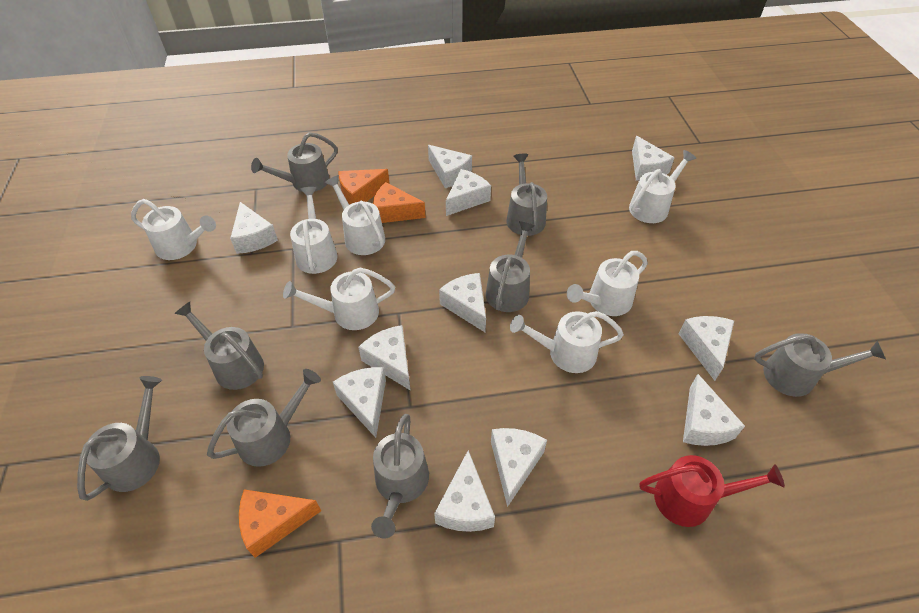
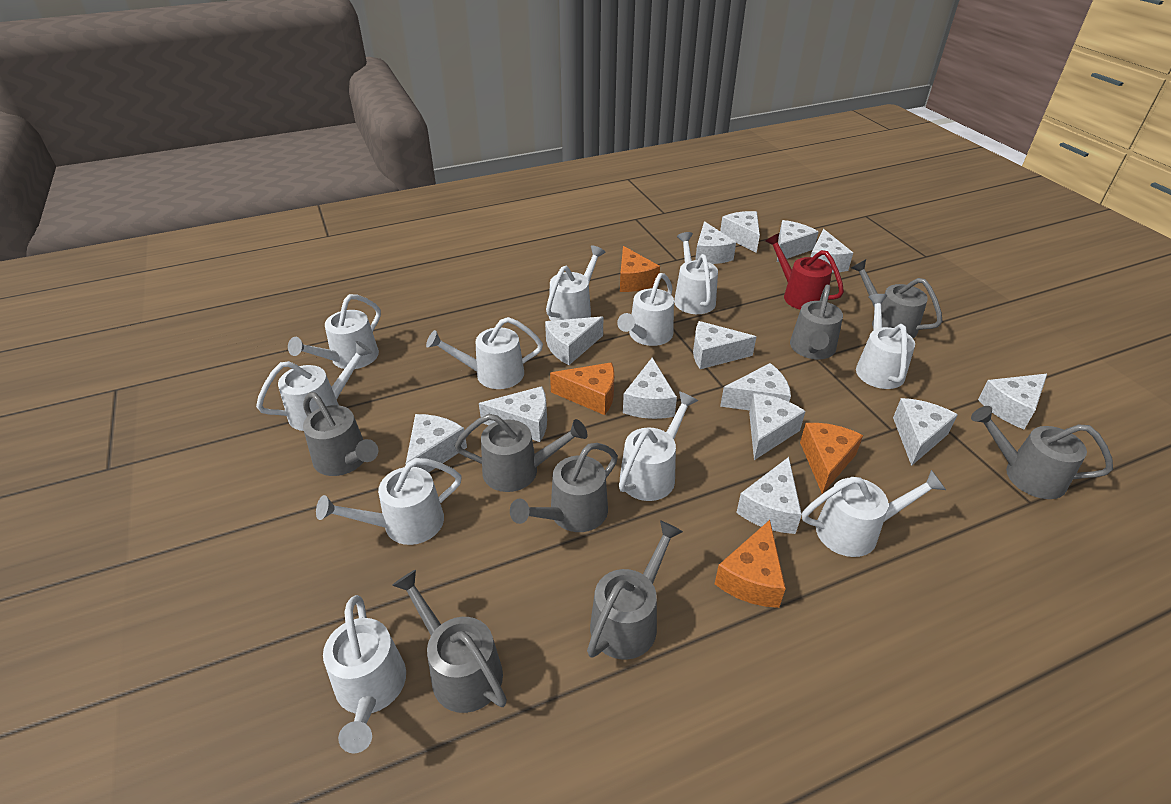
orange cheese: [239,489,321,558] [338,169,390,205] [373,182,426,223] = 3 -> [550,362,614,415] [620,246,660,292] [715,520,786,608] [800,423,863,494] = 4
white cheese: [230,202,278,254] [333,367,386,438] [358,325,411,391] [428,145,472,188] [434,450,495,532] [439,273,486,332] [446,169,491,216] [491,428,547,507] [632,136,675,181] [679,316,734,381] [683,374,745,446] = 11 -> [405,414,467,473] [479,386,547,442] [545,317,603,365] [623,358,677,419] [693,321,756,369] [695,221,736,264] [720,211,760,253] [720,363,791,411] [736,457,802,534] [749,393,806,460] [777,220,818,262] [811,229,853,273] [893,398,958,466] [978,374,1047,429] = 14
white watering can: [131,199,216,260] [283,268,395,330] [290,187,338,274] [325,175,385,255] [510,311,624,373] [567,251,648,316] [629,150,696,223] = 7 -> [256,341,373,431] [288,294,381,369] [316,458,462,545] [323,595,406,753] [426,317,543,389] [546,245,606,321] [617,273,674,346] [619,391,698,501] [674,232,718,314] [802,470,946,557] [856,294,915,389] = 11

